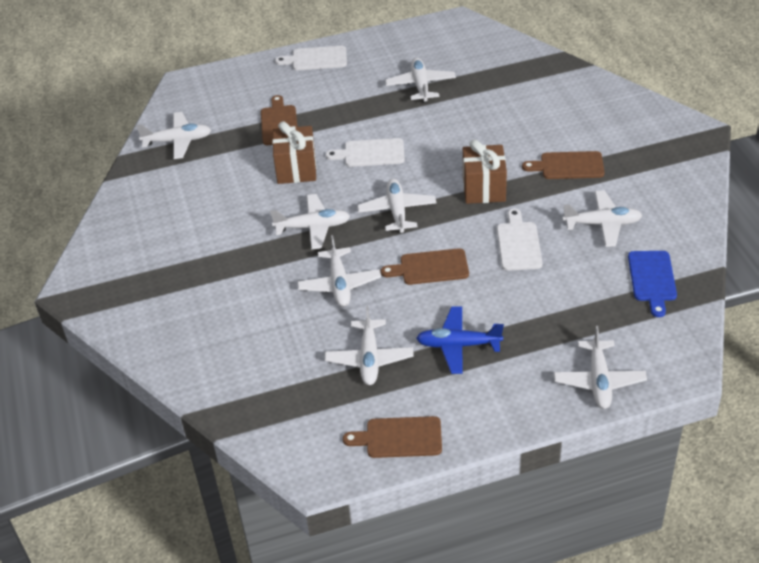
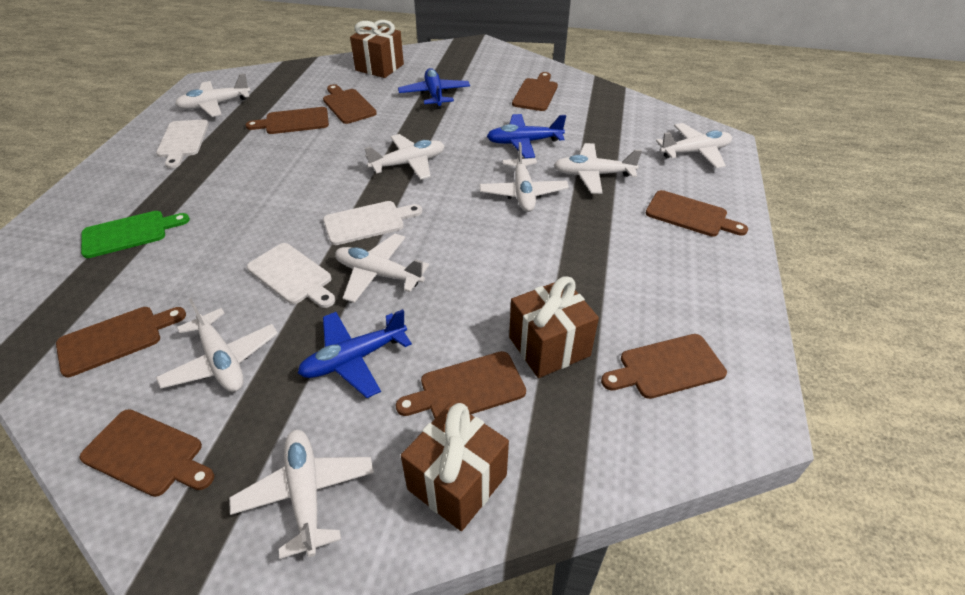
blue cutting board: [628,251,677,317] = 1 -> none = 0
blue plane: [416,306,504,374] = 1 -> [298,309,412,398] [398,68,470,109] [487,114,566,158] = 3
brown cutting board: [261,95,297,145] [343,416,442,458] [381,248,469,285] [522,151,605,179] = 4 -> [56,307,186,377] [80,409,214,497] [246,107,329,134] [323,84,377,124] [396,351,526,419] [512,72,558,111] [601,334,727,399] [646,190,748,237] = 8
brown gift: [272,121,316,184] [463,140,507,204] = 2 -> [350,20,404,78] [401,402,509,531] [509,276,599,378] = 3
green cutting board: none = 0 -> [81,211,190,258] = 1

